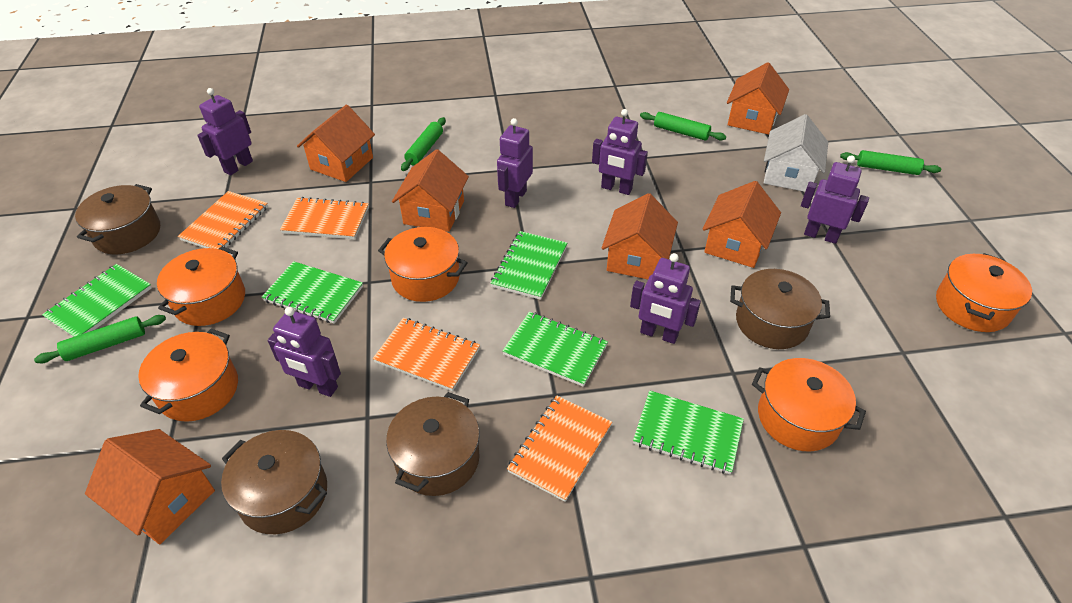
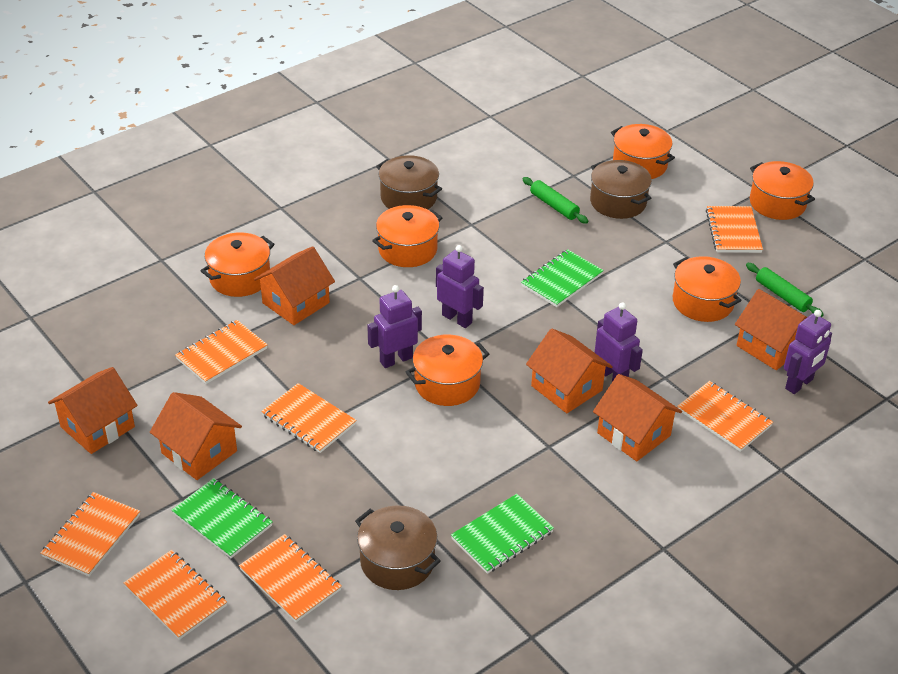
brown pot: [75,184,160,254] [221,430,327,534] [386,392,480,496] [730,269,830,349] = 4 -> [355,505,441,590] [376,155,442,210] [590,160,652,219] = 3
green notebook: [42,264,152,337] [262,261,363,324] [490,231,567,300] [502,312,608,387] [633,391,744,474] = 5 -> [172,478,273,558] [451,494,554,574] [521,249,604,307] = 3
green rolling pin: [34,315,166,363] [401,117,446,171] [640,112,726,141] [840,150,941,175] = 4 -> [522,177,588,224] [746,263,824,317] = 2
orange notebook: [178,191,268,249] [280,197,369,239] [373,318,480,391] [507,396,612,502] = 4 -> [40,492,140,576] [124,550,227,640] [175,320,268,384] [239,534,342,622] [261,383,356,453] [677,381,773,452] [706,206,763,253] = 7
orange pot: [138,329,238,422] [157,246,245,326] [378,227,468,302] [752,358,866,451] [936,253,1032,332] = 5 -> [200,232,274,297] [372,205,443,267] [406,335,489,406] [611,124,675,179] [673,256,742,322] [750,161,815,220] = 6
purple robot: [197,88,253,175] [268,307,341,397] [497,118,533,208] [592,109,648,195] [630,253,701,344] [801,155,869,244] = 6 -> [367,285,422,368] [436,245,484,328] [594,302,643,382] [784,310,832,394] = 4
white house: [764,114,828,192] = 1 -> none = 0

